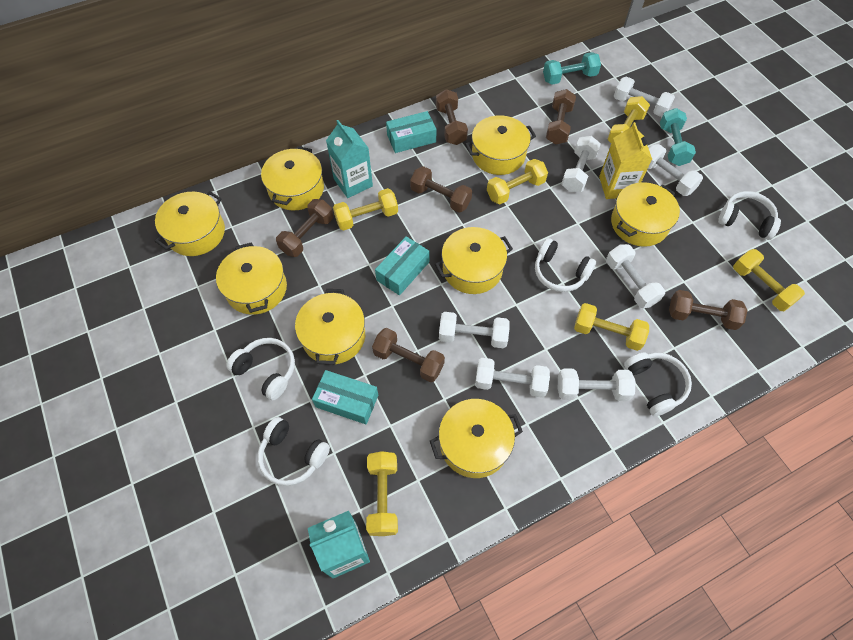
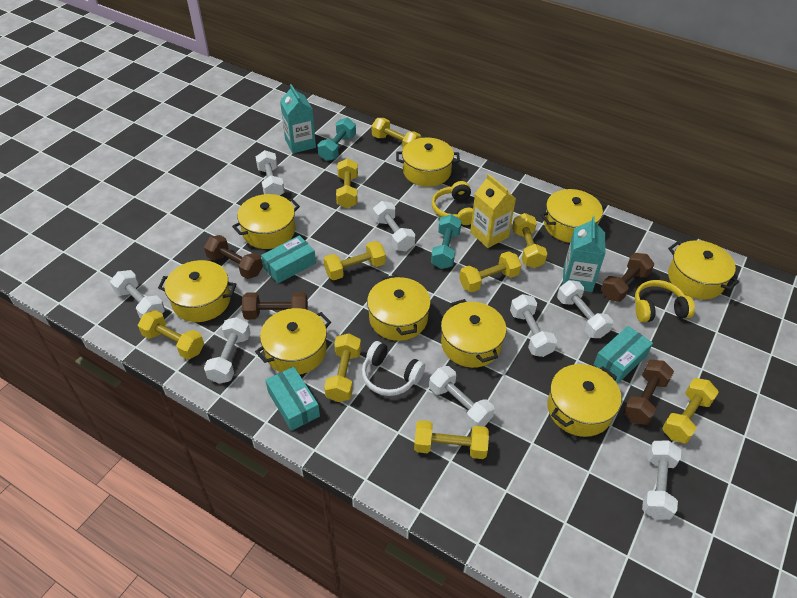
brown dumbbell: [276,199,333,257] [372,328,445,382] [410,166,472,213] [436,89,468,145] [546,89,576,145] [669,290,748,330] = 6 -> [204,235,263,279] [242,292,308,320] [601,253,654,302] [623,360,674,425] = 4
white dumbbell: [439,312,510,348] [475,358,550,398] [558,368,636,401] [562,136,601,192] [606,244,665,308] [614,77,675,117] [648,144,703,196] = 7 -> [110,270,165,318] [204,317,251,384] [255,150,285,196] [373,201,415,251] [429,366,495,428] [510,294,557,357] [557,280,613,338] [642,441,681,520] = 8
white headphones: [226,338,295,400] [257,417,330,486] [535,238,596,292] [624,352,692,416] [718,191,781,240] = 5 -> [362,341,425,396] = 1
yellow dumbbell: [333,188,398,231] [366,451,398,536] [487,159,548,204] [574,303,649,351] [608,96,650,143] [733,249,805,311] = 6 -> [138,310,204,359] [324,241,386,280] [324,333,361,402] [336,158,358,208] [372,118,421,148] [414,420,489,459] [459,251,521,292] [512,213,547,268] [662,378,719,443] = 9
yellow headphones: none = 0 -> [432,181,473,225] [635,280,695,322] = 2
yellow pot: [155,191,225,256] [216,242,287,315] [261,146,324,210] [295,289,365,365] [430,399,523,478] [435,227,513,294] [465,115,536,175] [611,182,680,247] = 8 -> [158,260,237,322] [232,194,300,249] [255,308,331,375] [367,275,431,341] [396,137,460,187] [441,299,506,368] [541,189,606,243] [547,364,621,437] [668,240,739,299] = 9

